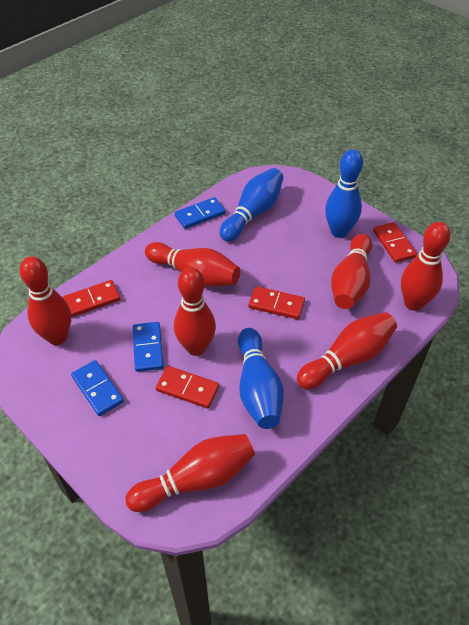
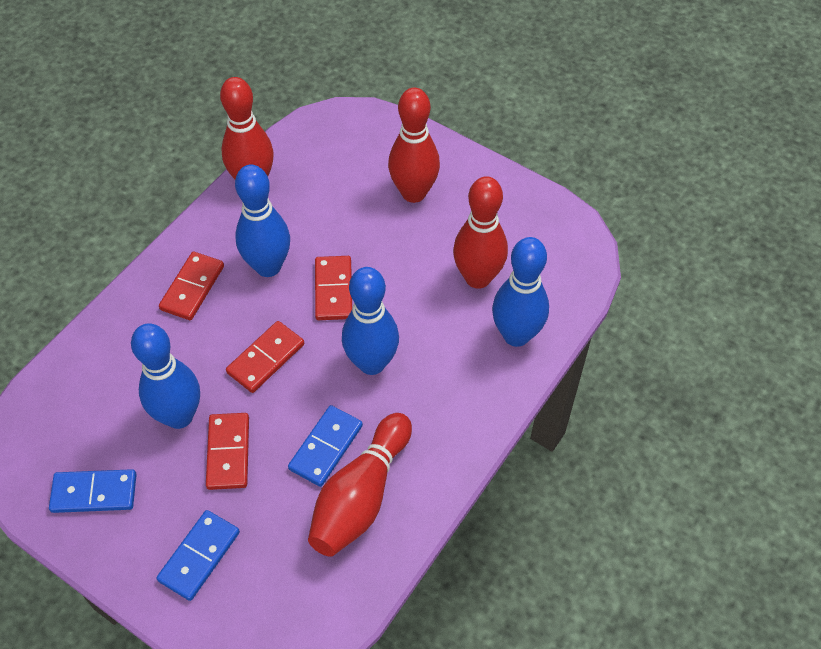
blue bowling pin: [220,168,283,241] [238,328,284,429] [325,149,363,238] = 3 -> [131,324,200,429] [235,164,290,277] [342,267,399,375] [492,237,549,347] = 4
red bowling pin: [20,256,71,345] [125,434,255,512] [145,242,241,287] [174,267,216,356] [297,312,397,389] [331,234,372,309] [401,222,451,311] = 7 -> [220,77,274,179] [308,413,412,557] [388,88,440,203] [453,176,508,289] = 4

